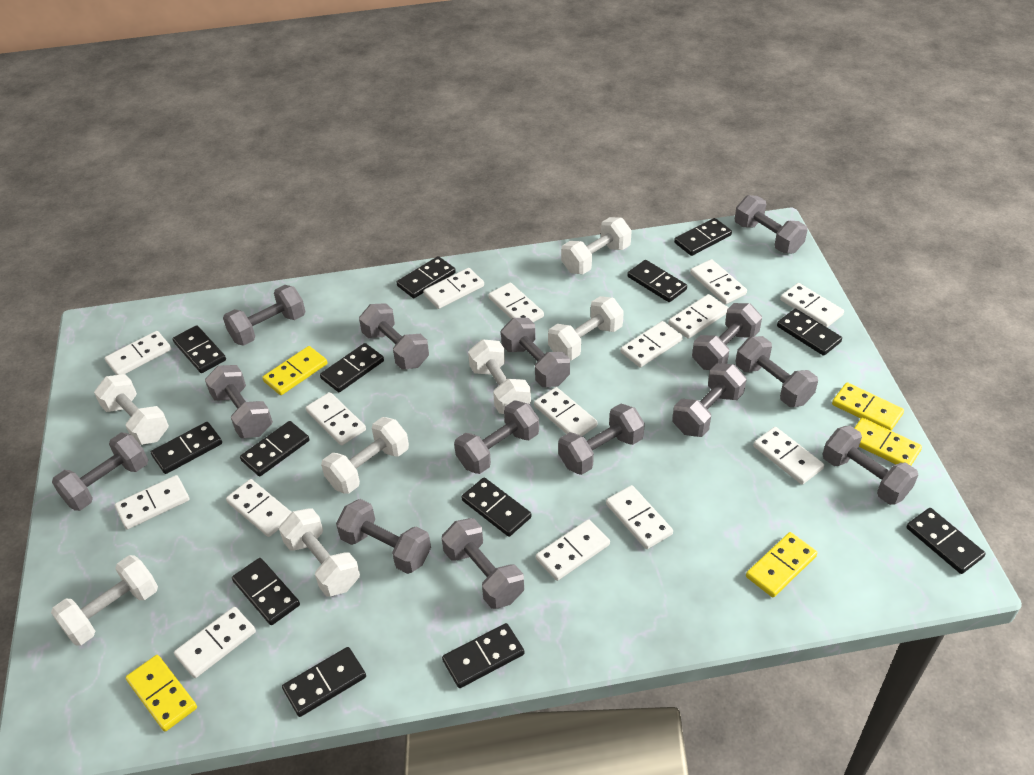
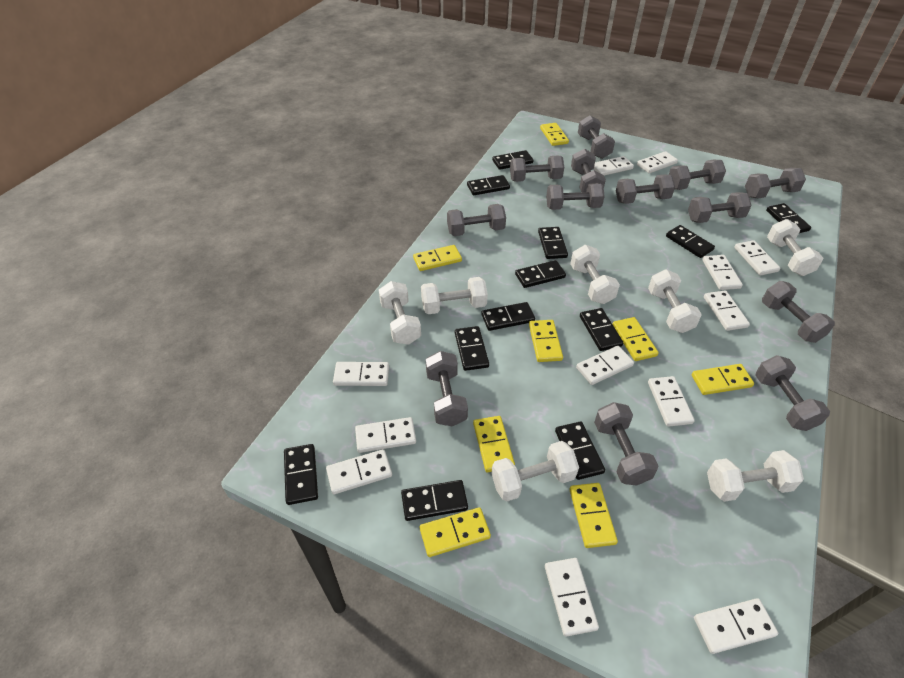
black domino: [151,422,222,474] [172,325,226,373] [232,558,300,625] [240,421,309,477] [282,647,366,717] [320,343,384,392] [396,256,456,298] [442,623,524,688] [461,478,532,537] [627,260,687,302] [674,218,732,256] [777,308,842,356] [906,508,985,574] = 13 -> [284,444,318,505] [401,480,468,521] [455,326,489,371] [467,175,510,195] [481,302,535,331] [492,150,533,170] [515,260,566,288] [538,227,568,259] [555,422,605,480] [580,308,623,351] [666,225,715,258] [766,203,811,233] = 12
grey dumbbell: [52,433,148,511] [205,365,273,438] [223,285,306,346] [336,499,431,574] [359,303,429,370] [442,518,524,609] [454,400,539,474] [501,318,570,387] [558,404,645,475] [672,363,747,437] [692,303,762,370] [735,195,808,253] [736,336,818,407] [822,426,918,505] = 14 -> [426,351,468,426] [447,204,506,236] [510,156,564,182] [546,183,605,210] [571,149,606,192] [578,115,615,159] [594,402,658,485] [616,174,675,204] [669,160,726,190] [688,192,752,223] [745,168,806,198] [755,355,830,431] [762,281,835,343] = 13
white domino: [105,331,171,375] [115,475,189,529] [174,607,256,678] [226,479,291,537] [306,392,366,445] [423,268,484,309] [489,283,544,322] [534,387,598,436] [536,519,610,581] [606,485,673,549] [621,321,683,367] [668,294,728,339] [690,259,747,304] [753,427,824,485] [780,283,844,327] = 15 -> [326,449,392,494] [333,362,389,386] [355,417,416,453] [545,558,599,636] [576,346,634,385] [594,156,634,176] [637,151,678,173] [648,376,695,427] [694,598,778,654] [702,255,743,290] [704,290,750,331] [734,240,780,275] = 12
yellow domino: [125,655,197,732] [262,346,327,395] [746,532,817,597] [832,382,904,431] [854,418,922,466] = 5 -> [413,245,462,271] [420,507,491,557] [473,416,515,472] [529,320,563,362] [540,123,569,146] [569,483,618,548] [613,317,659,361] [691,364,754,395] = 8

